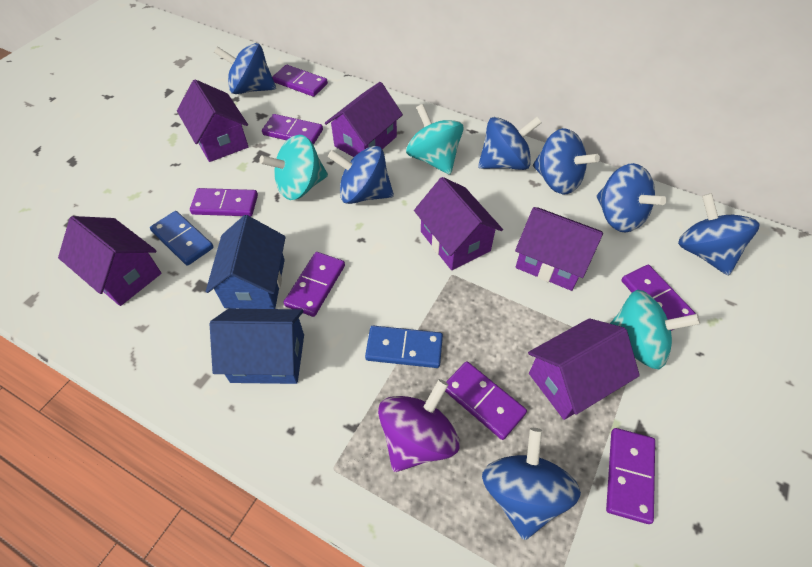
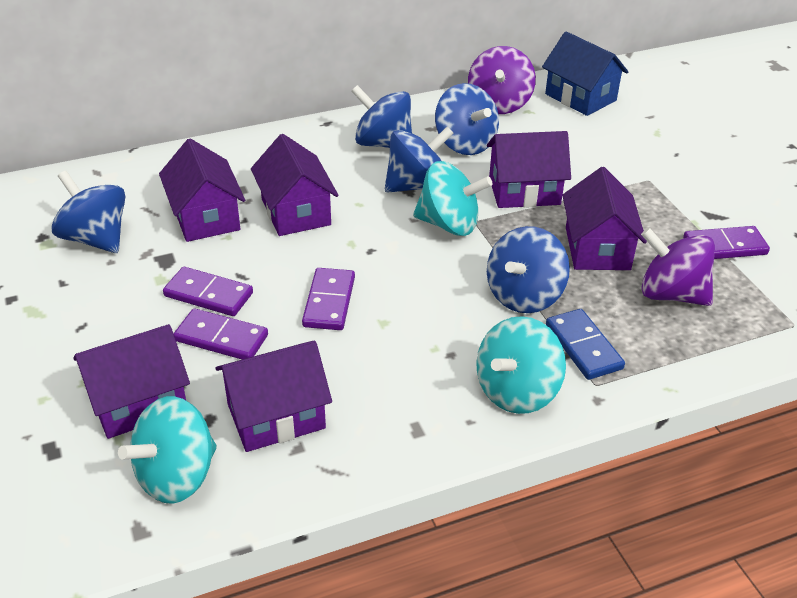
blue domino: [150,211,214,266] [365,326,443,368] = 2 -> [546,309,625,380] = 1
blue house: [206,215,286,309] [210,309,304,384] = 2 -> [542,31,629,116] = 1
blue spinning top: [214,43,276,94] [328,146,394,204] [478,117,542,170] [482,428,581,540] [533,128,600,194] [596,163,666,233] [678,193,759,276] = 7 -> [51,171,125,253] [351,85,412,148] [385,126,454,193] [435,83,499,155] [487,226,570,313] = 5
purple domino: [190,188,258,216] [262,114,323,145] [272,65,328,97] [284,252,345,317] [445,361,527,440] [606,428,655,524] [621,265,696,331] = 7 -> [163,267,253,316] [174,308,268,360] [302,268,355,330] [683,226,770,259] = 4
purple spinning top: [378,379,460,472] = 1 -> [468,46,536,114] [641,228,715,306] = 2

